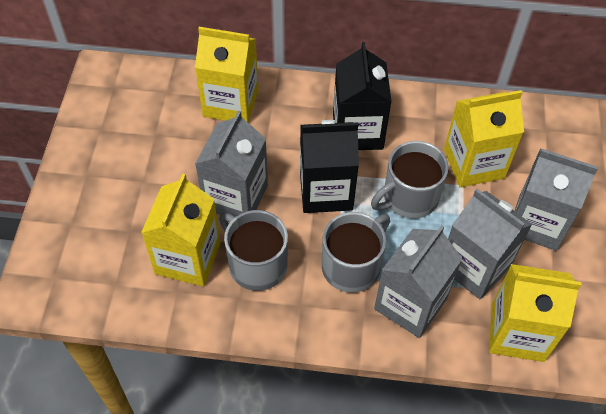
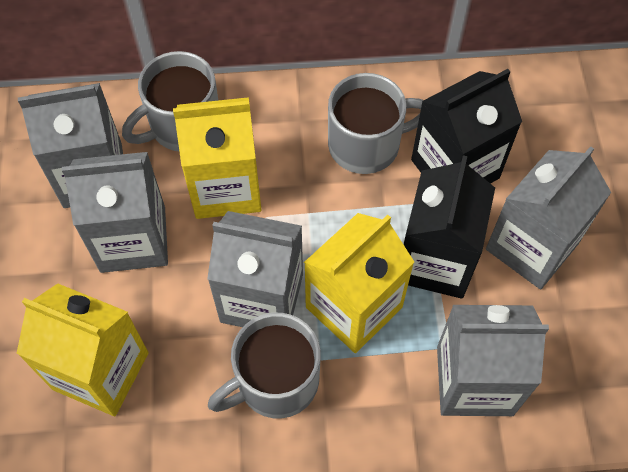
grey carton: [195,110,268,217] [374,225,463,338] [448,189,532,299] [515,149,598,251] = 4 -> [18,83,123,208] [62,152,168,273] [207,211,303,327] [437,305,549,416] [486,146,611,289] = 5
yellow carton: [141,173,221,287] [195,27,258,122] [444,90,524,187] [489,264,581,362] = 4 -> [16,283,149,416] [173,97,261,219] [304,213,414,353] = 3

